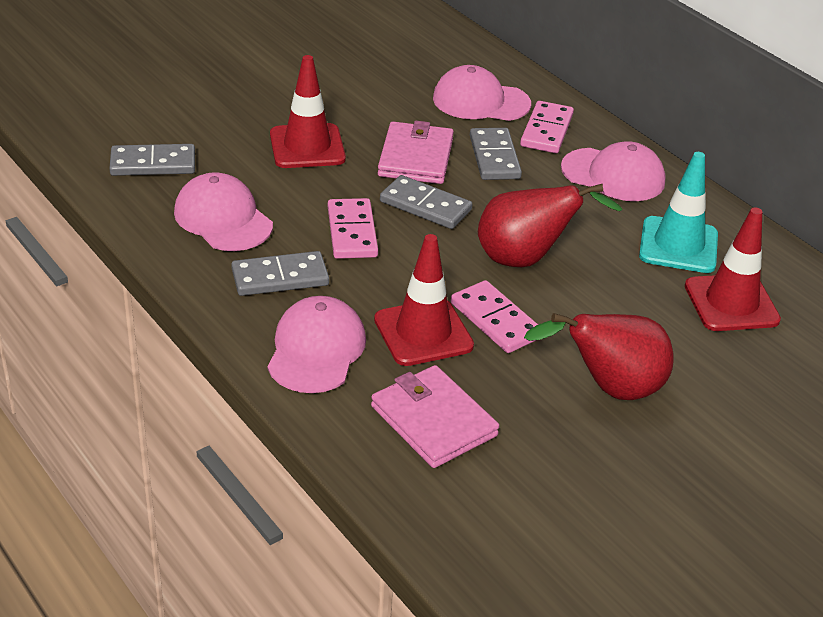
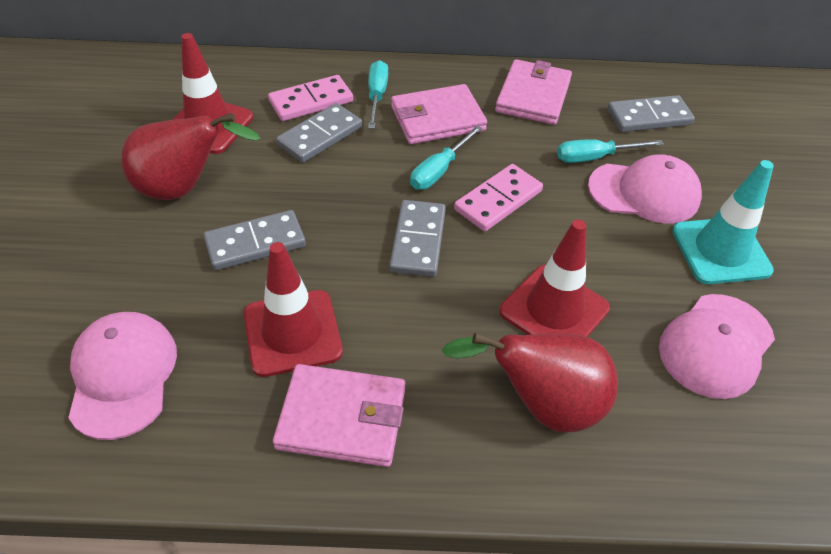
pink cap: [174,172,273,251] [267,296,366,393] [433,65,531,121] [561,141,666,201] = 4 -> [68,312,177,440] [588,154,702,223] [659,294,775,399] = 3
pink domino: [328,198,378,259] [451,280,538,353] [520,101,574,153] = 3 -> [268,75,353,121] [454,164,543,231] = 2
pink wallet: [371,365,499,468] [378,121,454,184] = 2 -> [273,364,406,467] [391,84,487,144] [495,59,572,125] = 3
turquoise screwdriver: none = 0 -> [368,60,388,129] [410,126,482,190] [557,139,664,163] = 3

